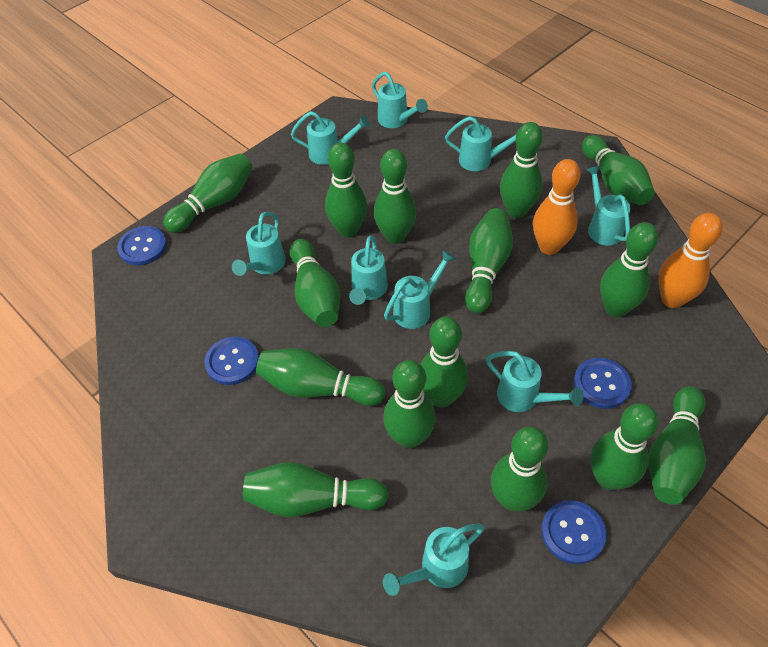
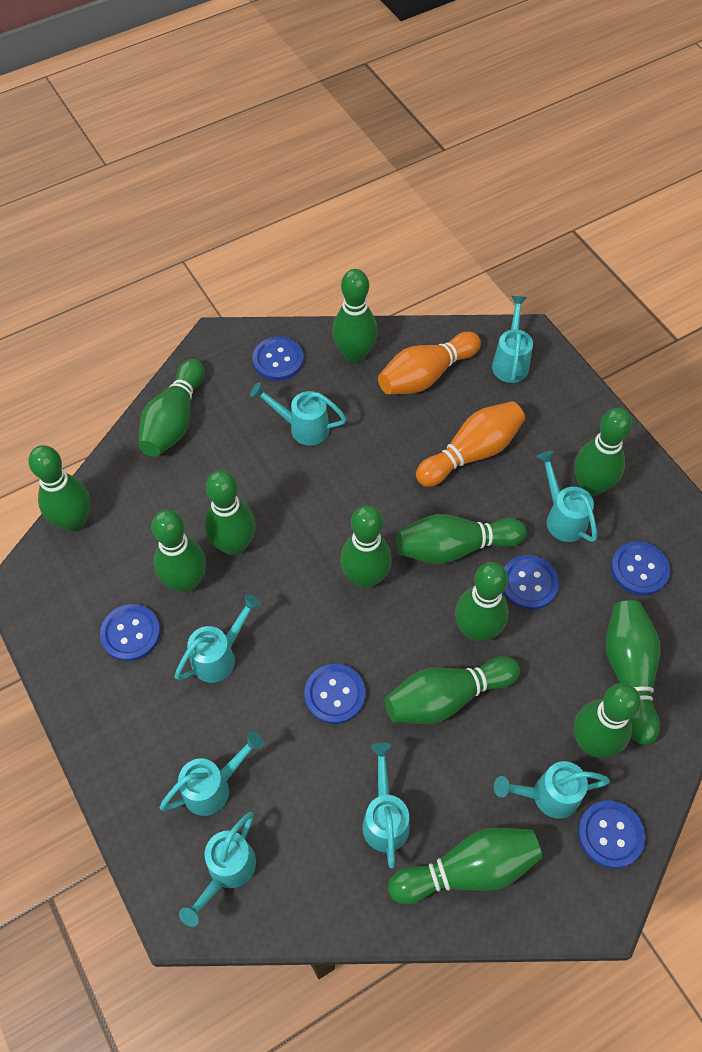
blue button: [117,226,167,265] [205,337,259,385] [541,500,606,564] [574,358,632,409] = 4 -> [100,604,161,661] [253,337,304,381] [305,664,365,724] [503,555,559,610] [578,800,645,868] [611,541,670,596] = 6
green bowling pin: [163,153,253,233] [243,462,388,517] [256,348,385,406] [290,239,341,327] [325,143,367,237] [374,149,416,244] [383,360,436,448] [420,317,468,407] [465,208,513,313] [491,427,548,512] [500,122,543,218] [582,135,655,205] [590,403,659,490] [600,222,659,317] [648,386,706,505] = 15 -> [28,445,91,532] [139,359,205,457] [151,510,206,593] [205,470,255,556] [332,269,377,363] [340,505,392,589] [385,656,520,724] [388,828,543,904] [396,514,527,564] [455,562,509,642] [574,408,632,496] [574,683,641,758] [606,600,660,745] = 13
turquoise watering can: [232,212,286,276] [291,111,370,165] [349,235,388,305] [372,72,428,128] [383,523,485,596] [384,250,456,329] [445,116,516,171] [486,351,584,412] [586,165,631,246] = 9 -> [160,731,264,816] [175,594,261,683] [179,812,256,927] [250,382,347,446] [362,743,409,869] [492,296,533,383] [494,761,610,819] [537,451,597,542] = 8

